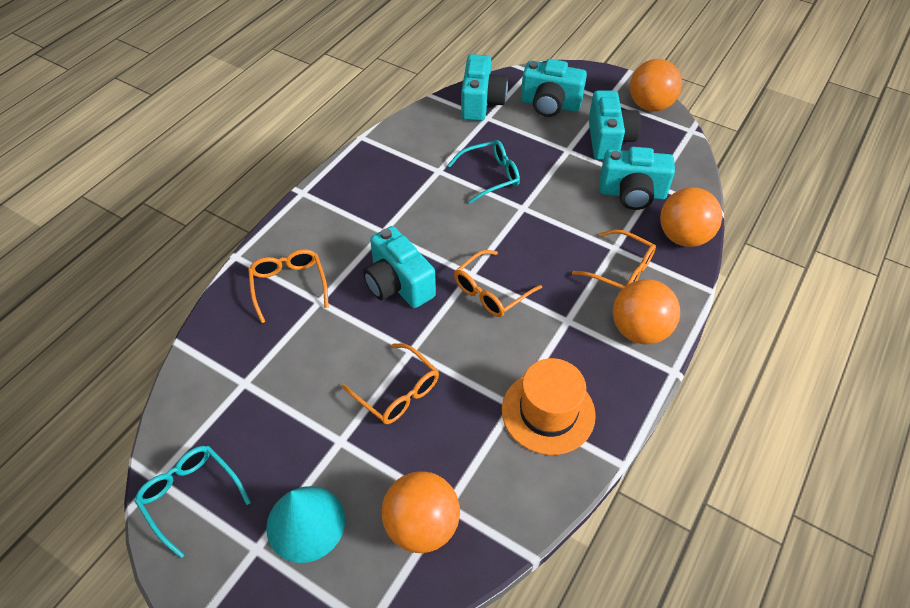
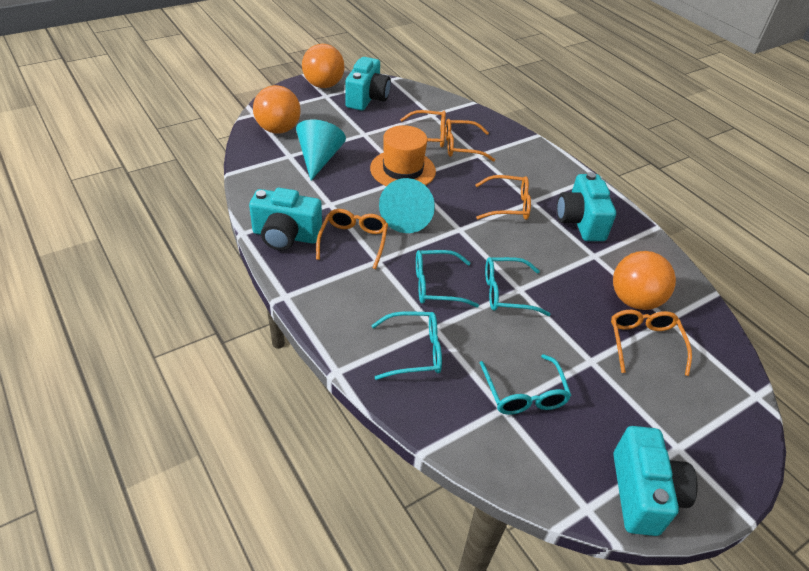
orange ball: [382,471,460,553] [613,279,680,345] [630,59,682,111] [660,187,722,247] = 4 -> [253,85,301,133] [302,44,345,88] [613,251,676,310] = 3
orange glasses: [248,249,329,323] [342,343,439,424] [454,250,542,317] [572,230,656,289] = 4 -> [316,209,388,269] [400,110,446,147] [445,119,495,162] [475,175,531,220] [611,310,692,376] = 5
turquoise camera: [363,226,436,308] [461,54,508,121] [521,59,587,117] [589,90,641,160] [600,147,675,210] = 5 -> [249,188,322,250] [345,57,391,111] [557,172,616,241] [613,426,698,536] = 4
turquoise cone: [266,486,345,563] = 1 -> [296,120,346,181] [379,178,435,233] = 2
turquoise glasses: [135,446,251,558] [448,140,520,204] = 2 -> [371,311,442,380] [416,250,479,307] [480,354,572,415] [485,257,551,316] = 4

